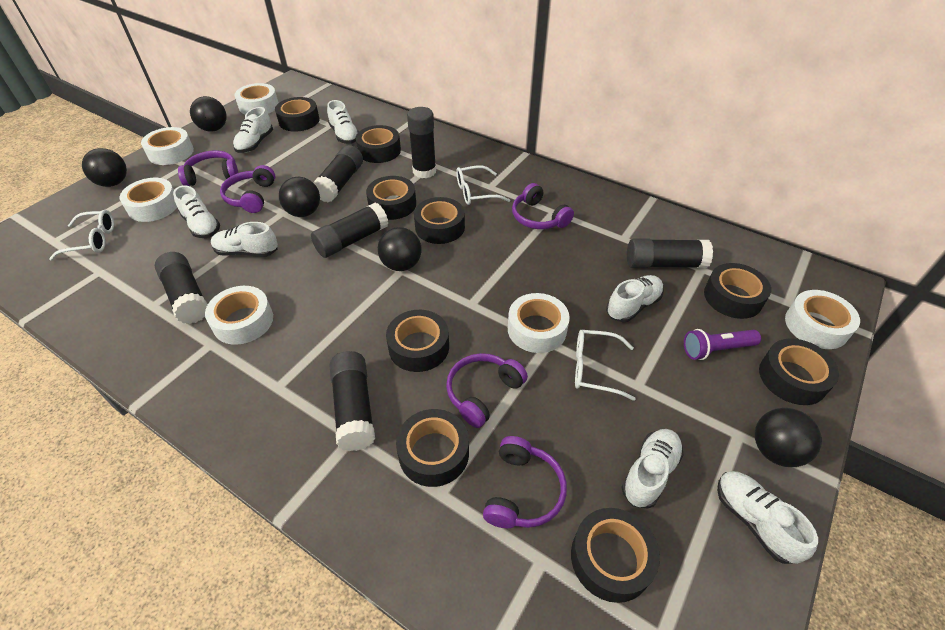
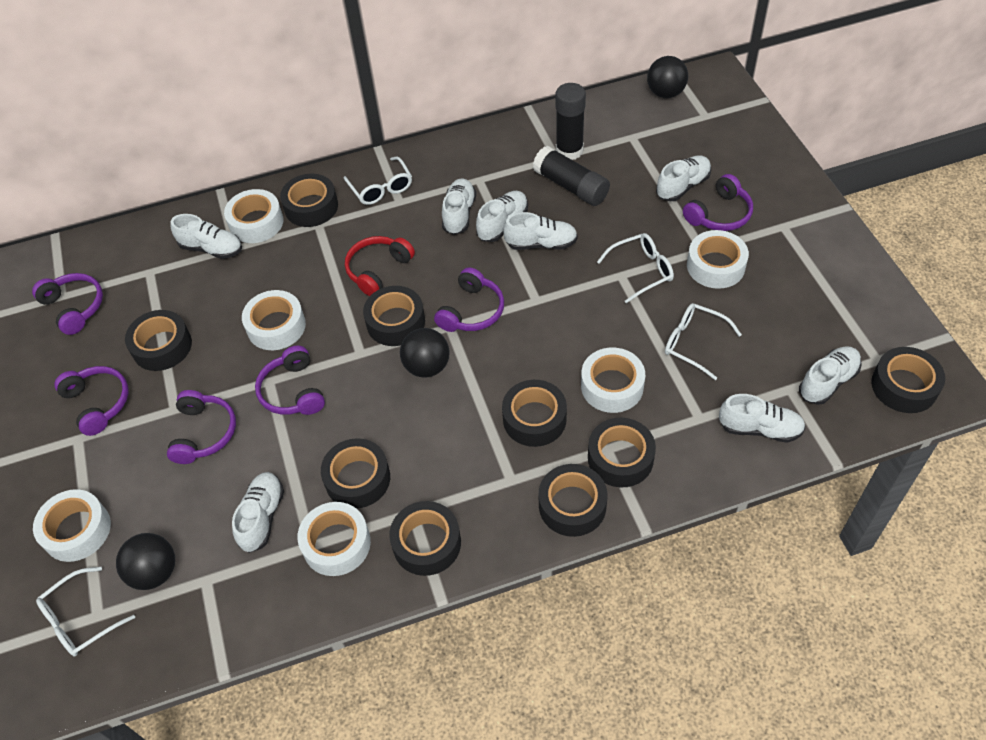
black ball: [82,148,127,187] [190,96,226,132] [279,177,320,217] [378,227,422,271] [755,408,822,467] = 5 -> [116,533,175,590] [400,328,449,378] [647,56,688,98] = 3
black glue stick: [155,252,208,324] [311,202,388,258] [313,145,363,202] [330,351,375,451] [407,107,436,178] [627,238,713,268] = 6 -> [533,146,610,206] [555,83,586,160] = 2
purple flashlight: [684,329,761,360] = 1 -> none = 0
purple headphones: [178,150,238,186] [220,165,275,213] [446,353,528,428] [483,436,567,528] [512,183,574,229] = 5 -> [32,273,103,335] [54,366,129,436] [167,390,236,464] [255,346,325,415] [434,267,504,332] [683,174,753,231] = 6
red headphones: none = 0 -> [345,236,415,296] = 1
white glasses: [49,210,114,261] [456,165,510,205] [575,330,636,401] = 3 -> [36,567,135,656] [344,157,412,205] [597,233,674,303] [665,303,742,380] = 4
white shoe: [173,185,220,238] [211,222,278,257] [233,107,273,153] [327,100,359,144] [606,275,664,322] [622,429,684,509] [717,471,818,564] = 7 -> [170,214,242,259] [232,472,284,553] [442,178,476,235] [476,191,528,242] [503,212,578,250] [656,155,711,201] [719,394,805,443] [799,346,862,405] = 8

